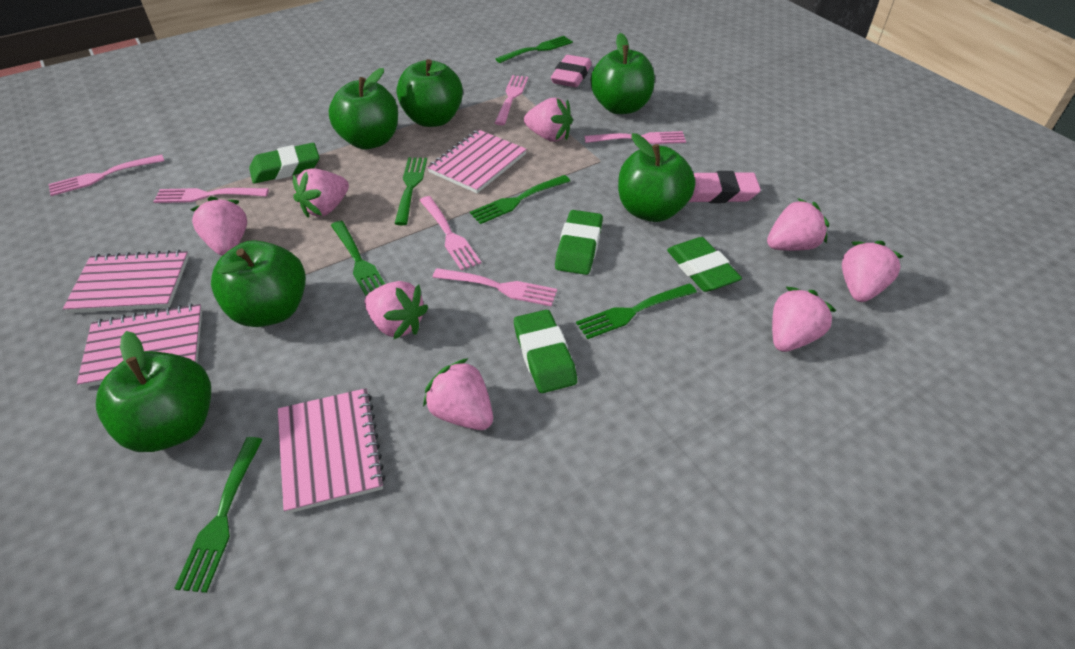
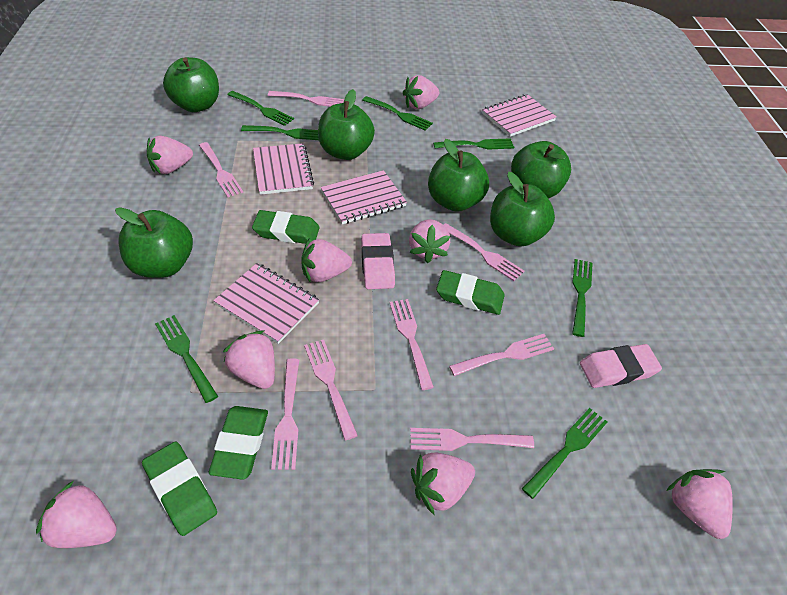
green fork: [174,437,263,593] [331,221,385,296] [394,157,427,225] [470,175,570,224] [496,36,573,63] [576,283,697,339] = 6 -> [155,315,218,403] [227,91,294,126] [241,125,319,140] [362,96,433,131] [433,138,514,150] [522,408,607,499] [572,259,593,337] = 7
pink fork: [49,155,164,196] [153,188,269,203] [419,196,481,270] [433,268,557,306] [495,75,528,125] [584,131,686,144] = 6 -> [199,142,243,197] [268,91,344,107] [271,358,299,470] [304,339,358,440] [390,299,434,390] [410,428,534,451] [443,223,524,281] [449,334,554,376] = 8

